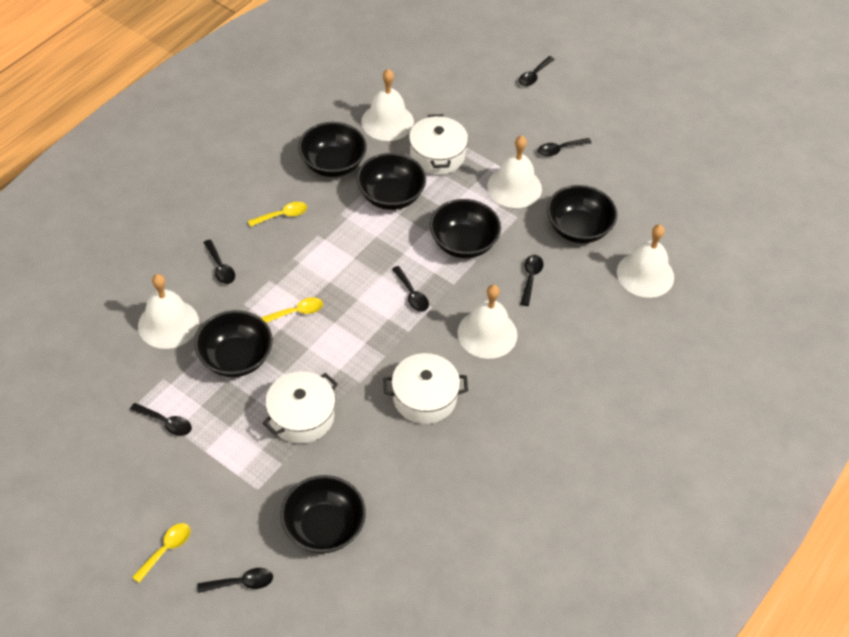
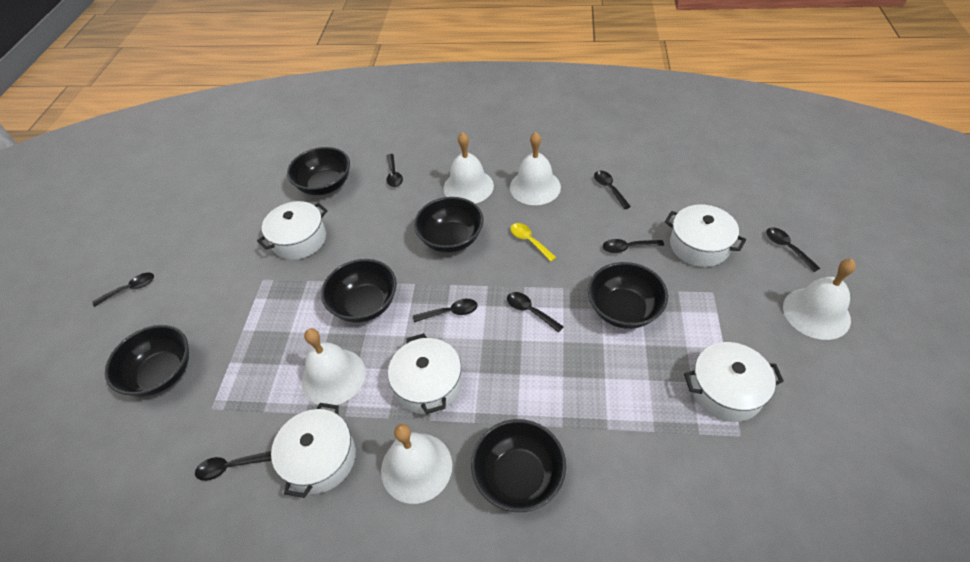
black spoon: [130,403,192,436] [197,568,273,593] [203,240,235,284] [392,266,429,312] [519,56,555,86] [520,255,544,306] [538,138,591,157] = 7 -> [92,273,154,307] [195,451,272,481] [387,154,403,187] [413,299,478,322] [507,292,564,333] [594,171,631,209] [603,239,664,253] [766,228,820,272] = 8
white pot: [262,371,338,444] [383,353,468,424] [409,114,468,175] = 3 -> [257,201,327,260] [271,403,356,498] [388,333,462,414] [665,205,746,267] [684,342,784,422] = 5
yellow spoon: [132,523,191,583] [248,202,307,227] [261,297,323,323] = 3 -> [510,223,557,262] = 1

